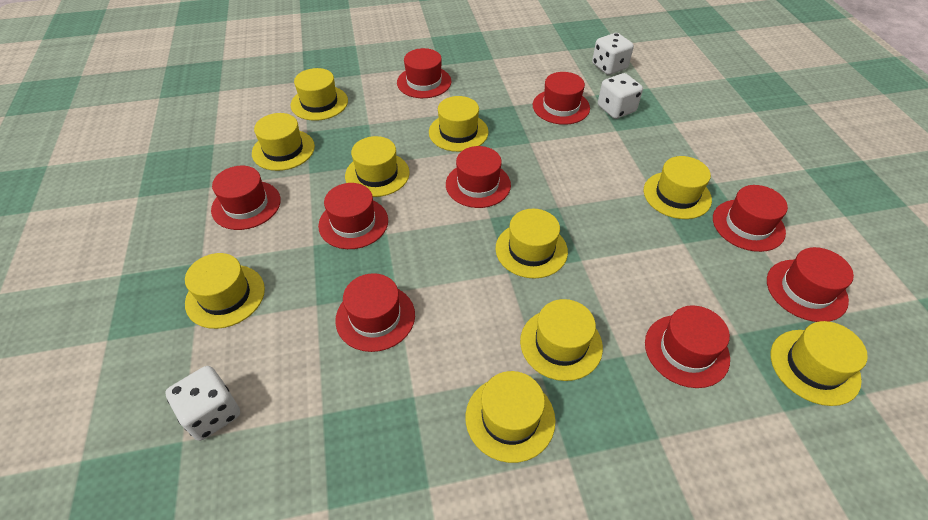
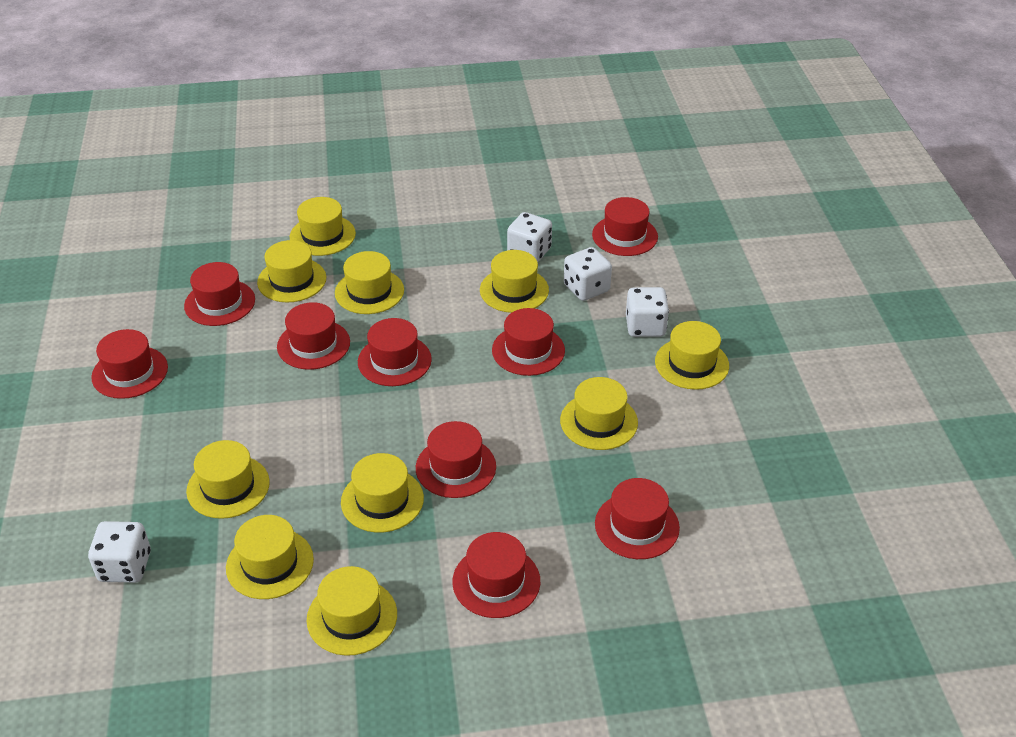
white dice: [165,366,240,441] [592,33,634,75] [598,73,643,119] = 3 -> [88,521,151,583] [507,212,552,262] [564,247,612,301] [626,287,669,337] = 4

